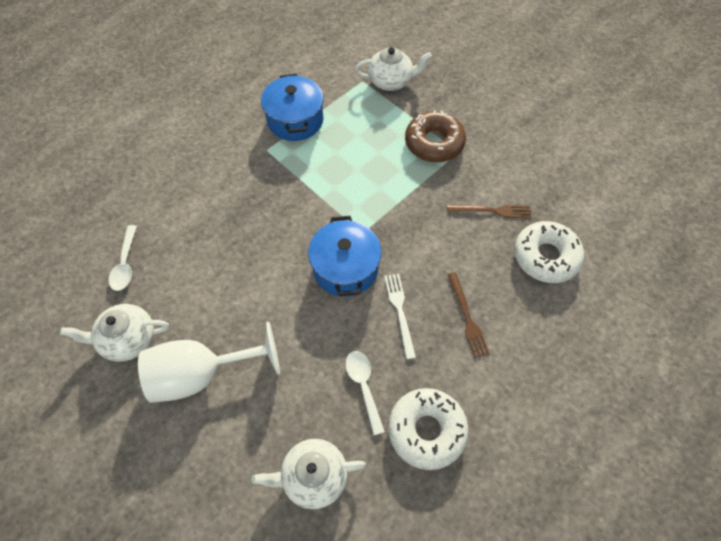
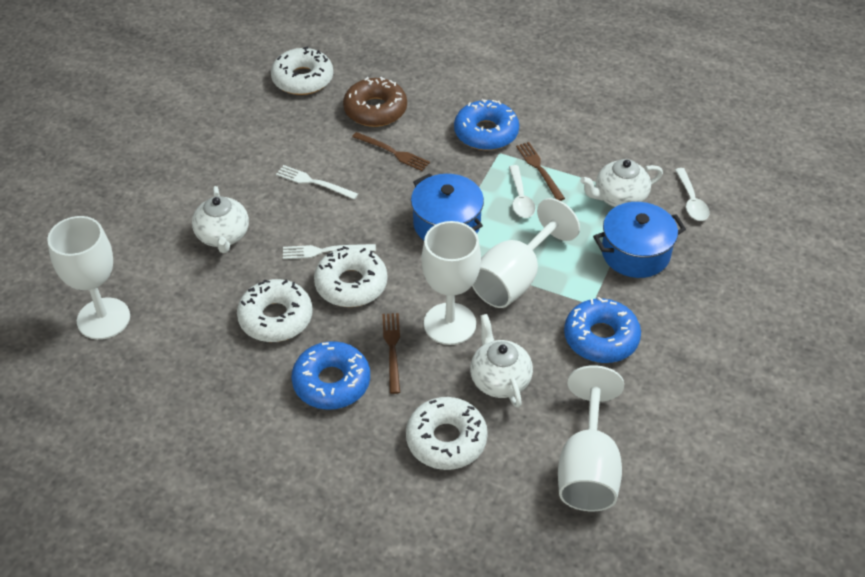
blue donut: none = 0 -> [291,341,370,410] [454,99,519,150] [564,297,641,363] = 3
brown fork: [447,205,531,218] [447,272,490,358] = 2 -> [352,132,430,171] [382,313,400,394] [516,142,565,201] = 3
white donut: [388,388,468,470] [514,221,584,283] = 2 -> [237,279,313,342] [271,46,333,95] [314,246,388,307] [406,397,488,470] = 4
white fork: [384,273,416,359] = 1 -> [276,165,358,200] [283,244,376,259] = 2
white goblet: [138,322,280,403] = 1 -> [47,216,130,340] [421,221,481,345] [472,198,580,308] [558,365,624,511] = 4

